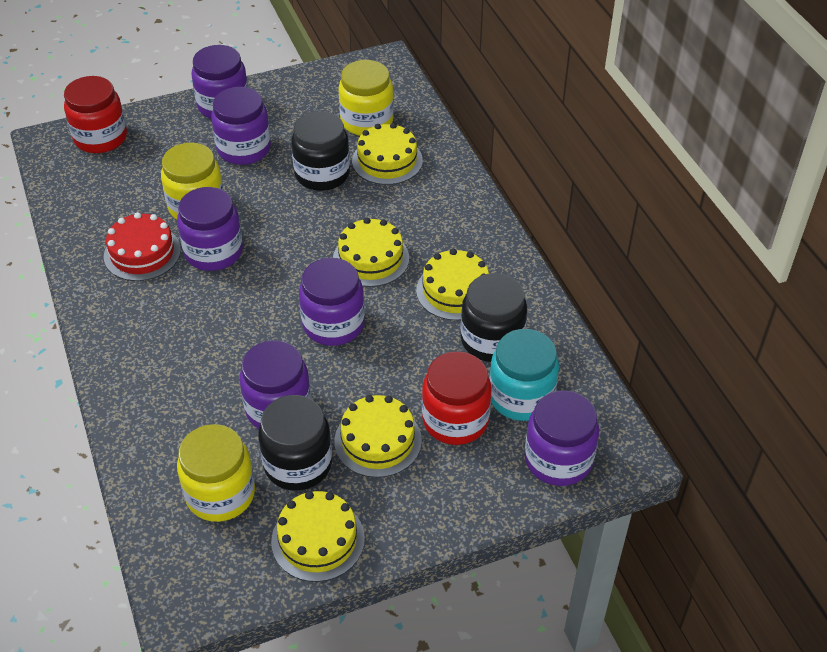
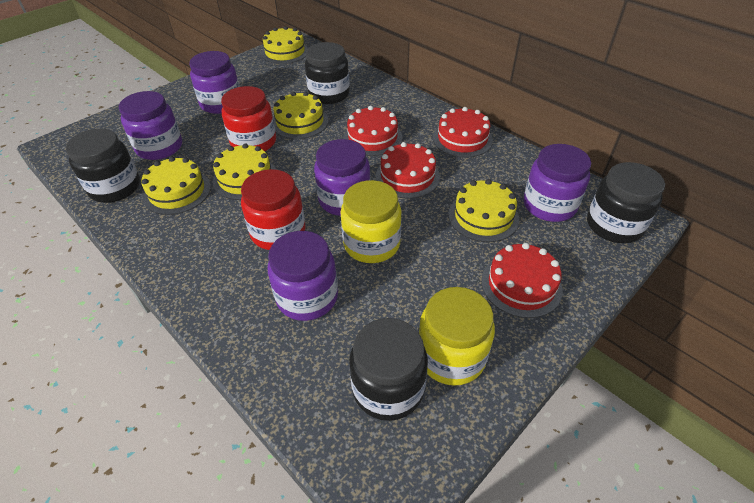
black jar: [258,395,332,491] [291,111,350,191] [461,273,527,362] = 3 -> [66,128,140,203] [305,42,350,104] [349,318,428,421] [587,162,665,243] = 4
purple jar: [177,187,243,271] [192,45,248,119] [211,87,271,165] [239,340,311,429] [299,258,365,346] [524,390,599,486] = 6 -> [119,91,182,160] [189,51,240,114] [268,231,338,321] [314,139,371,216] [524,144,591,222] = 5
red cake: [104,212,181,281] = 1 -> [343,106,402,156] [375,142,440,199] [433,107,493,158] [481,243,562,318] = 4
turquoise jar: [489,329,559,421] = 1 -> none = 0
yellow jar: [161,143,224,220] [177,424,255,522] [338,60,394,136] = 3 -> [340,180,402,263] [418,287,495,386] = 2

